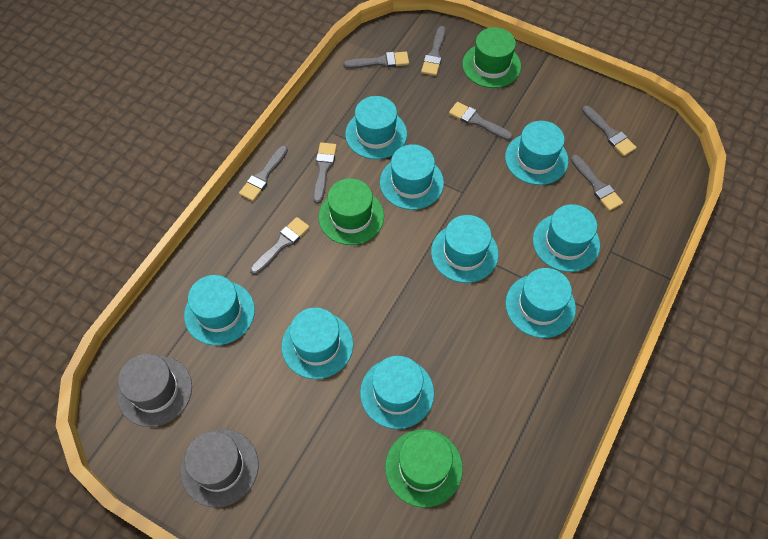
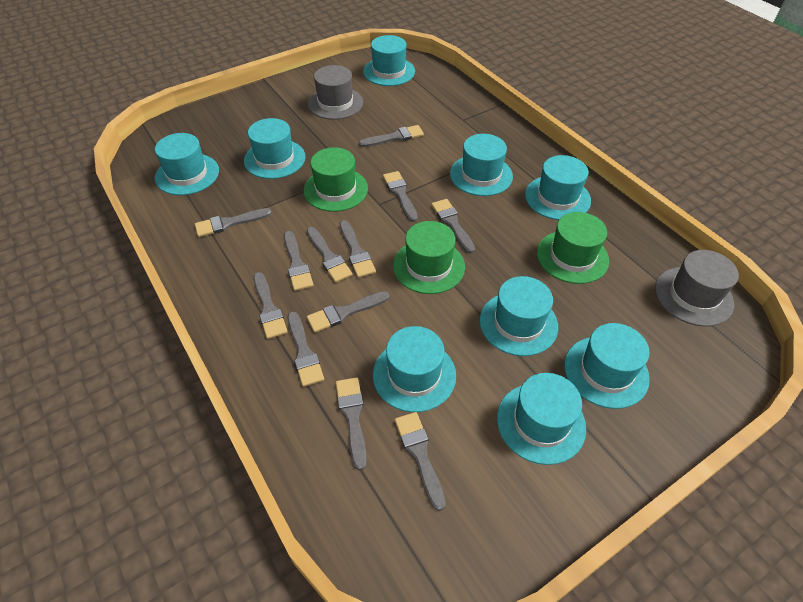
grey brush: [239,145,288,201] [250,217,310,274] [313,142,337,204] [343,52,409,69] [421,26,446,76] [449,102,513,141] [571,155,623,211] [582,106,637,156] = 8 -> [195,208,272,237] [253,272,288,339] [284,231,314,291] [288,312,324,387] [306,227,352,282] [307,291,390,333] [336,378,367,470] [340,220,376,278] [359,125,424,147] [383,171,418,222] [395,412,446,511] [431,199,475,254] = 12

